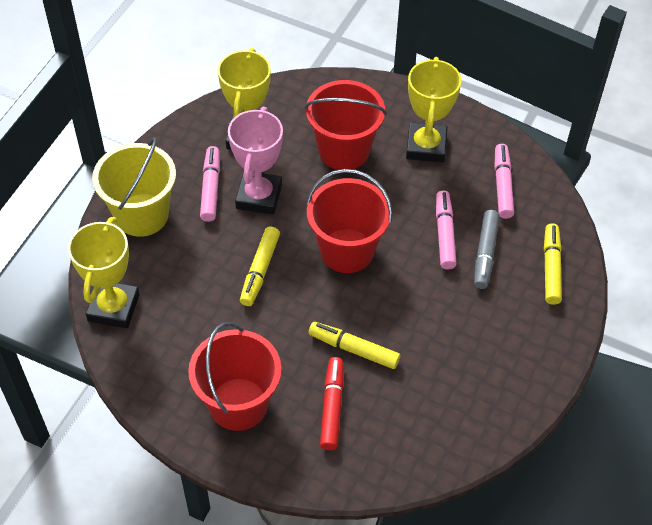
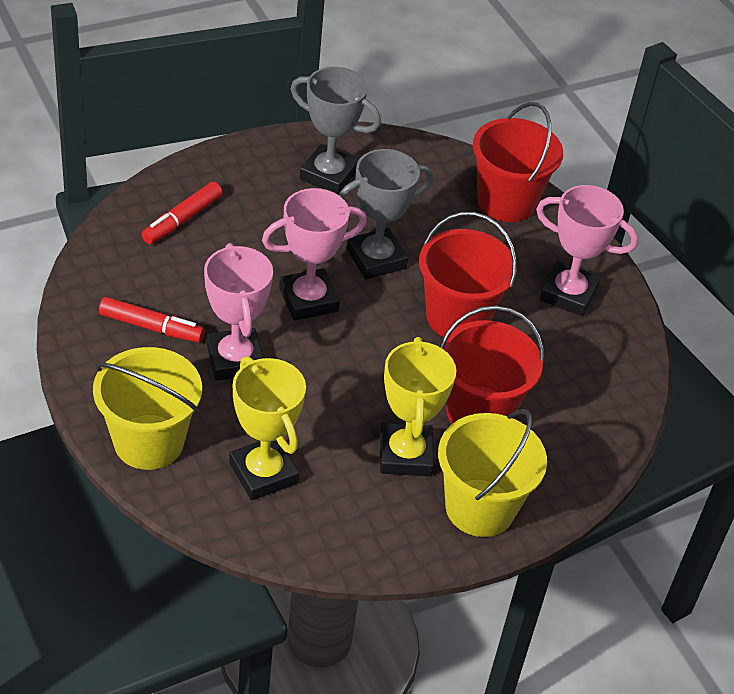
grey marker: [474,210,499,289] = 1 -> none = 0
grey trophy: none = 0 -> [291,67,381,195] [339,149,433,279] = 2
pink marker: [200,146,220,222] [436,190,457,269] [494,144,514,219] = 3 -> none = 0
pink trophy: [228,107,283,215] = 1 -> [204,243,273,381] [262,188,367,321] [536,185,638,316] = 3
red marker: [320,357,344,450] = 1 -> [99,297,205,343] [141,182,223,244] = 2
yellow bucket: [92,137,176,237] = 1 -> [93,347,202,470] [438,409,547,537] = 2
yellow marker: [240,226,280,306] [309,322,400,369] [544,223,562,305] = 3 -> none = 0
yellow trophy: [68,217,140,328] [218,48,271,150] [406,57,462,163] = 3 -> [229,356,306,500] [380,337,456,476] = 2

